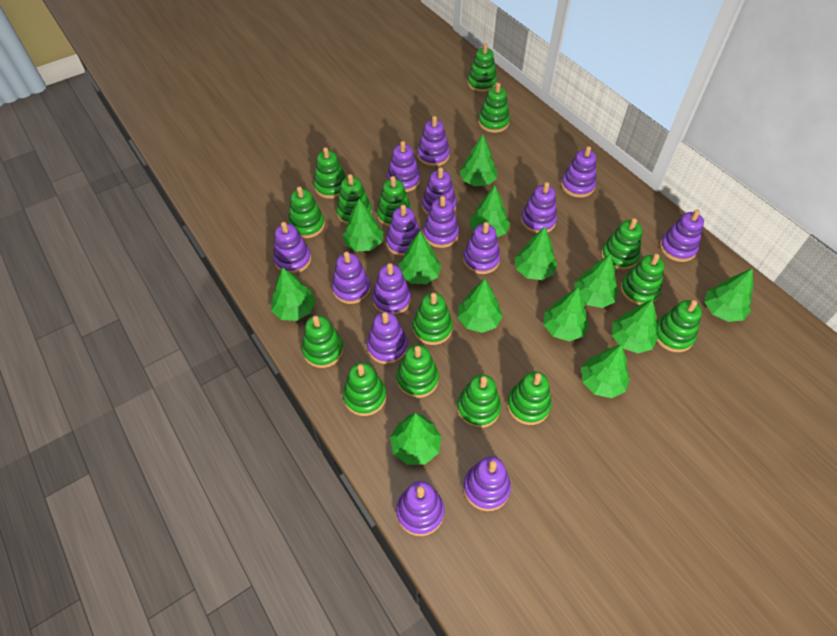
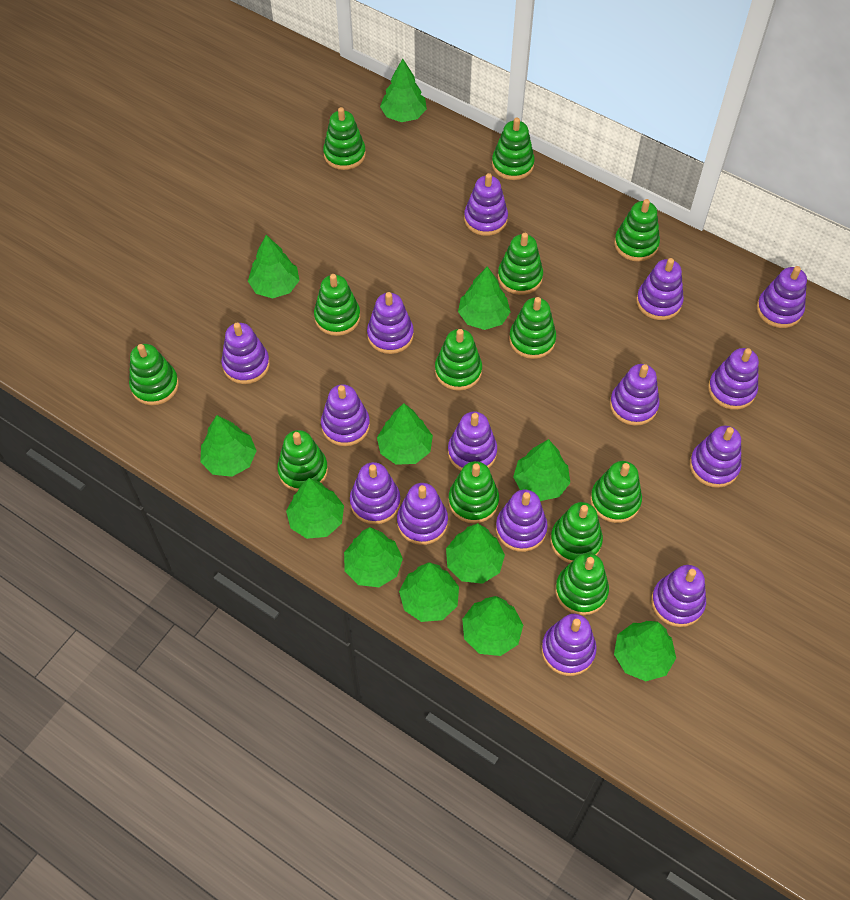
green stacking toy: [288,186,325,238] [302,315,344,368] [314,147,347,199] [336,174,372,225] [343,362,386,416] [377,176,412,227] [397,345,439,398] [413,293,453,345] [457,374,501,428] [467,44,497,93] [478,83,510,133] [507,371,552,425] [601,218,642,270] [620,254,664,305] [657,300,702,352] = 15 -> [129,344,179,405] [277,430,328,492] [314,274,360,336] [323,107,366,170] [435,329,482,391] [448,461,499,524] [492,118,535,180] [498,233,543,295] [509,297,557,359] [550,502,603,563] [555,553,609,615] [590,461,642,523] [614,199,660,262] = 13
green tree: [271,267,316,321] [342,199,384,252] [390,413,441,465] [399,231,441,284] [457,279,503,333] [459,135,497,186] [470,186,510,237] [515,227,557,280] [544,287,589,341] [574,254,619,308] [581,344,630,398] [612,299,659,353] [705,268,753,322] = 13 -> [200,415,257,477] [248,235,300,298] [286,478,344,539] [344,527,403,587] [377,403,433,465] [380,59,427,122] [399,563,459,622] [446,523,505,584] [458,266,511,330] [462,596,523,656] [513,439,570,501] [614,621,676,681] = 12

